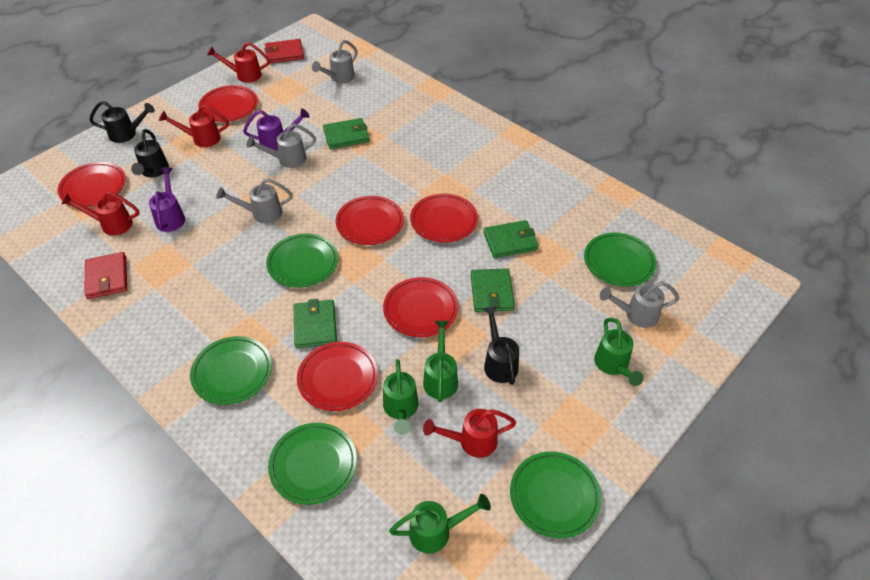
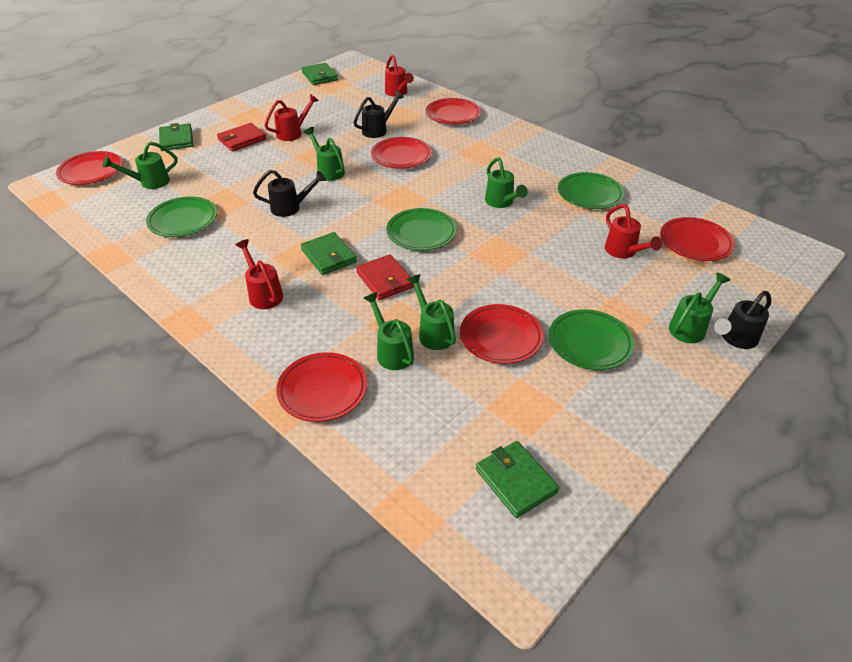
green plate: [190,336,272,405] [266,233,338,288] [268,423,357,505] [510,452,601,538] [584,233,657,287] = 5 -> [146,197,217,237] [386,208,456,251] [549,309,634,370] [558,172,624,209] = 4
green watering can: [383,359,419,435] [389,494,491,554] [423,321,458,403] [594,318,644,386] = 4 -> [103,142,178,189] [304,127,345,181] [364,292,414,370] [407,274,456,350] [485,157,528,208] [669,273,730,343] = 6
grey watering can: [216,178,293,223] [247,123,316,168] [312,40,358,83] [600,281,680,328] = 4 -> none = 0
purple watering can: [149,167,185,232] [243,108,310,151] = 2 -> none = 0

